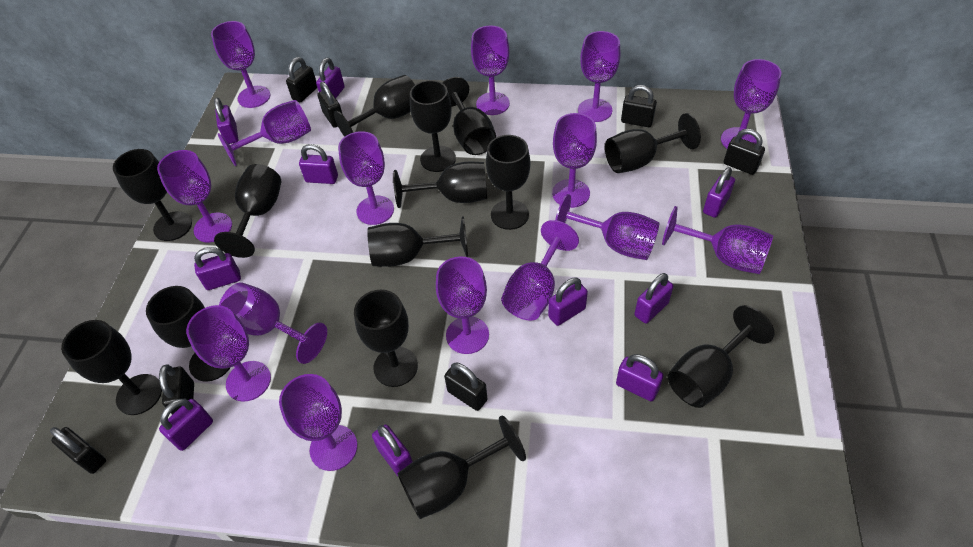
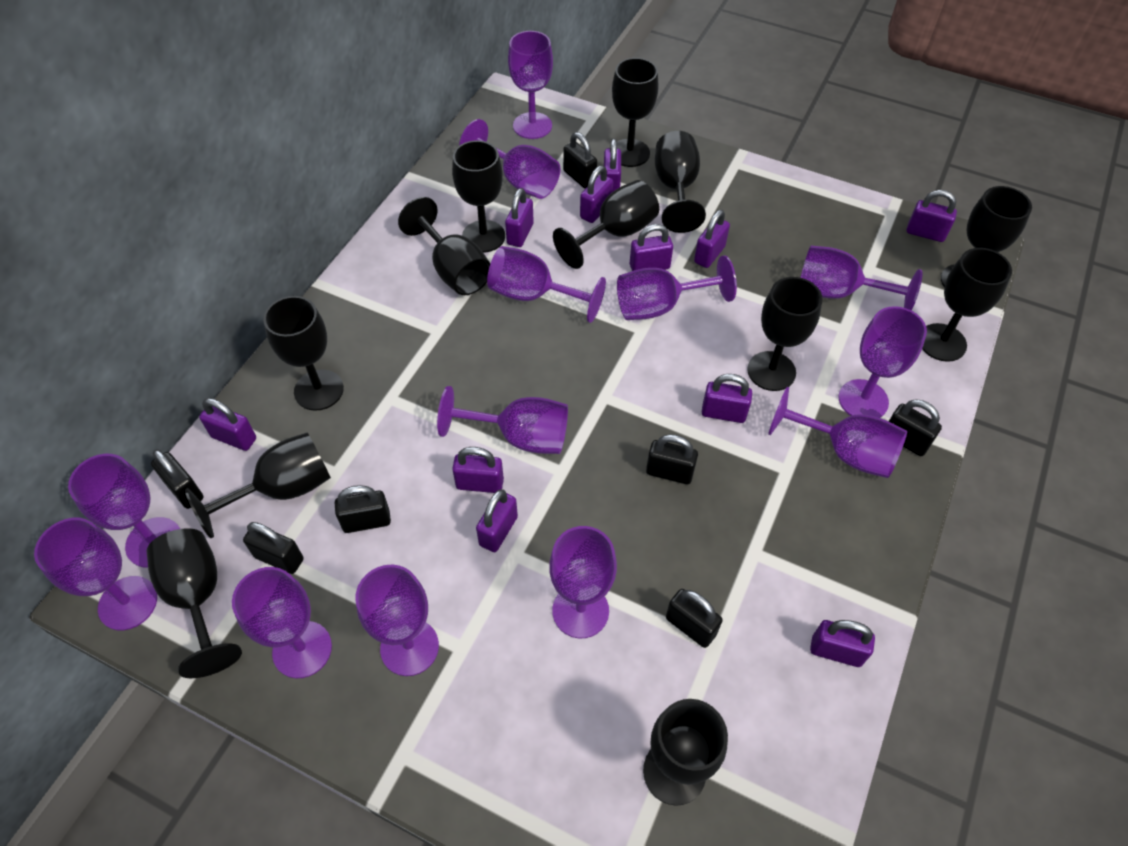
black goblet: [61,320,162,415] [113,149,192,241] [146,286,231,382] [214,164,281,258] [334,75,415,137] [354,290,418,387] [367,216,468,267] [393,162,487,208] [397,415,526,519] [410,80,456,172] [442,77,496,155] [486,135,530,230] [605,113,701,173] [668,305,775,408] = 14 -> [147,528,242,678] [185,432,331,538] [263,296,344,411] [398,197,490,295] [452,140,505,252] [553,180,659,269] [612,58,658,167] [643,699,728,806] [655,131,706,233] [747,277,823,391] [922,248,1012,362] [941,186,1032,288] = 12
purple goblet: [157,150,232,243] [186,305,271,402] [211,21,270,108] [218,100,311,166] [219,282,327,364] [279,374,357,471] [338,131,394,225] [436,256,489,354] [471,25,510,115] [501,220,579,321] [552,113,597,208] [555,194,659,260] [578,31,620,122] [662,206,774,274] [721,59,781,148] = 15 -> [34,518,157,630] [68,454,180,568] [232,567,332,678] [355,565,439,676] [437,386,568,454] [459,119,560,199] [487,246,606,323] [508,31,553,139] [549,526,617,638] [617,255,737,320] [768,387,907,478] [800,246,922,311] [839,306,927,418] = 13
purple padlock: [159,399,213,451] [194,247,241,290] [214,98,238,144] [299,144,338,184] [316,58,345,98] [372,424,413,476] [548,277,588,326] [616,354,663,401] [634,273,673,324] [703,167,735,218] = 10 -> [199,398,256,451] [452,447,504,493] [476,489,518,552] [505,188,534,247] [580,165,613,223] [604,138,621,191] [630,224,673,271] [694,209,730,268] [702,374,752,423] [810,620,875,667] [906,190,957,242] = 11

